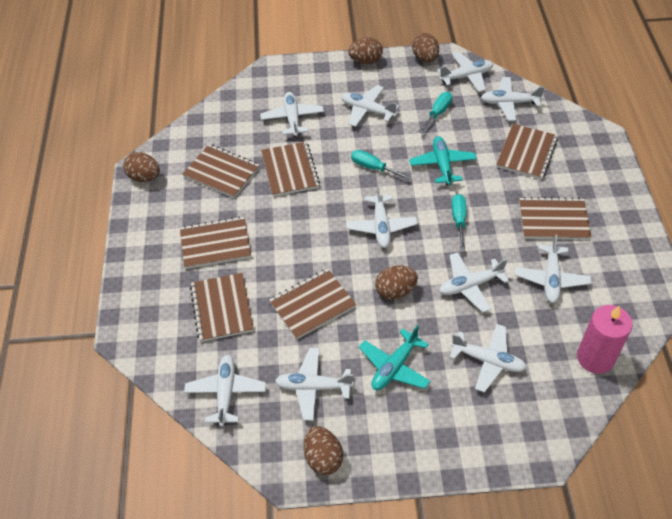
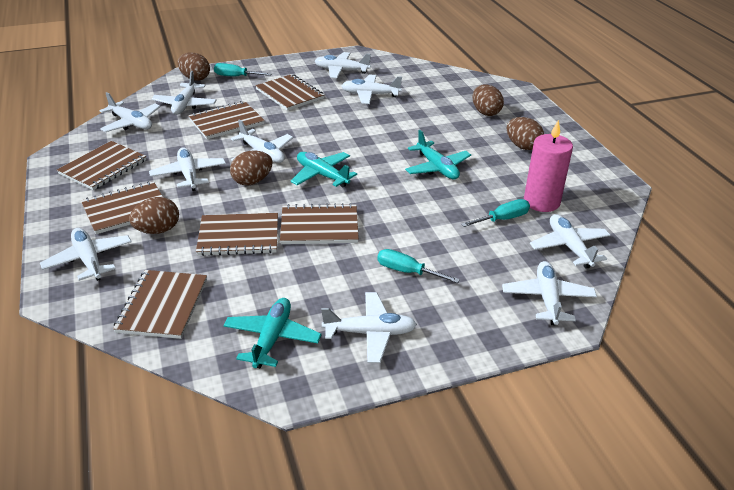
turquoise plane: [359,325,431,390] [409,136,477,185] = 2 -> [223,298,322,368] [291,152,357,187] [405,130,471,179] = 3

